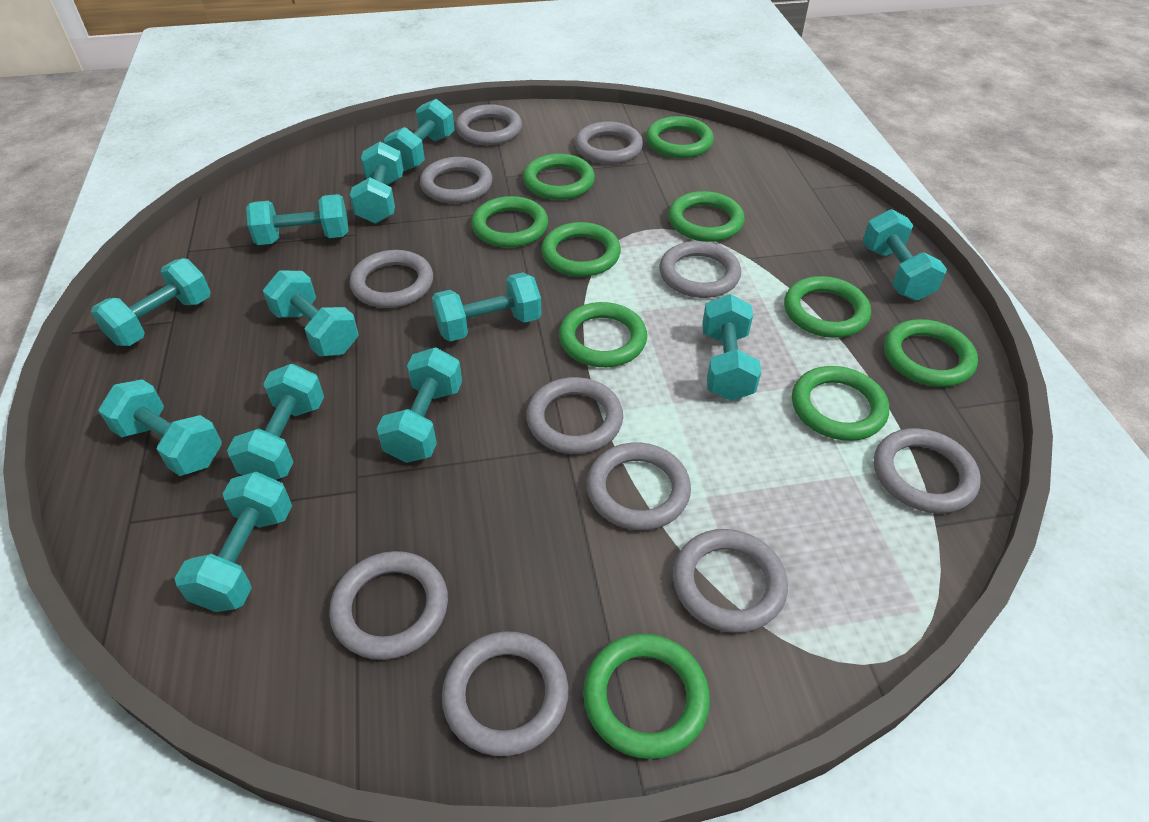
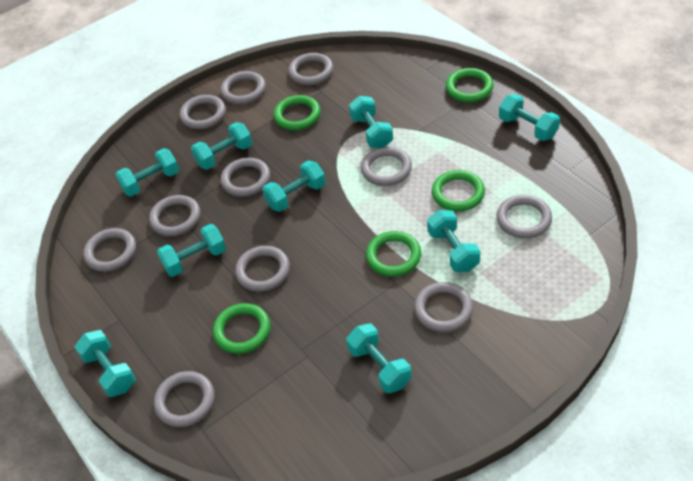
green ring: [472,196,548,248] [523,154,595,200] [541,222,621,277] [559,302,647,367] [583,634,710,759] [646,116,714,158] [668,191,744,242] [784,276,871,338] [792,366,889,441] [884,319,978,387] = 10 -> [213,303,270,354] [273,95,321,130] [366,231,421,277] [432,170,485,211] [446,68,494,102] = 5
turquoise dumbbell: [91,258,211,346] [98,379,222,476] [174,472,292,612] [227,364,324,480] [246,194,349,245] [263,270,359,357] [350,142,404,224] [377,348,462,463] [384,99,455,171] [432,272,542,341] [702,294,761,401] [863,209,947,301] = 12 -> [75,330,136,397] [115,148,179,197] [157,224,226,277] [191,122,252,170] [262,160,326,212] [346,323,412,393] [349,96,393,148] [427,210,480,272] [499,94,560,141] = 9

